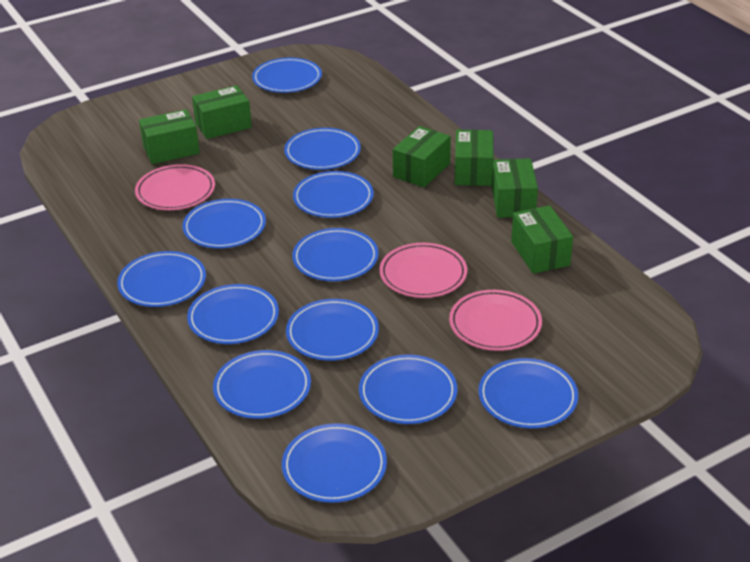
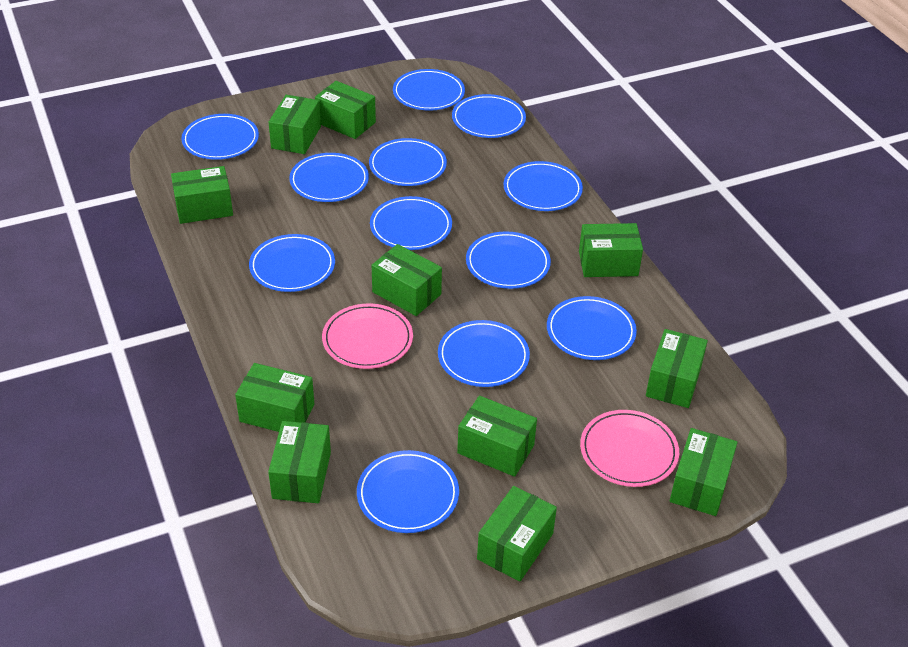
green box: [139,109,200,164] [192,85,252,139] [393,126,451,188] [455,129,494,186] [492,158,538,218] [511,205,573,274] = 6 -> [171,166,233,224] [235,363,314,432] [268,421,331,503] [269,95,321,154] [315,81,376,139] [372,244,442,316] [457,396,537,477] [477,486,557,582] [579,223,643,277] [646,329,708,408] [670,428,738,516] = 11
pink plate: [135,164,215,210] [379,243,467,298] [449,290,542,351] = 3 -> [322,303,413,369] [580,410,679,487] = 2

